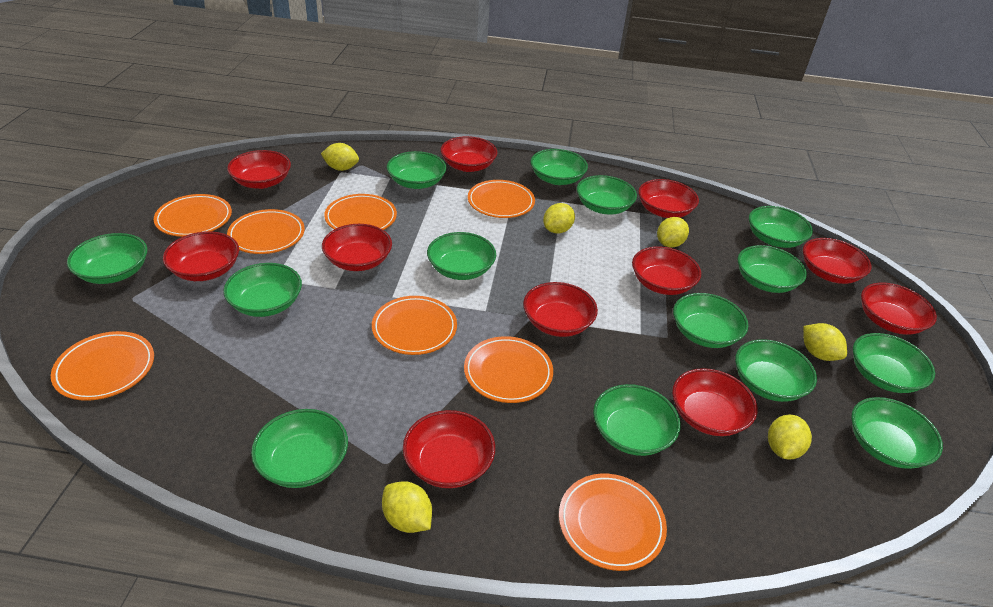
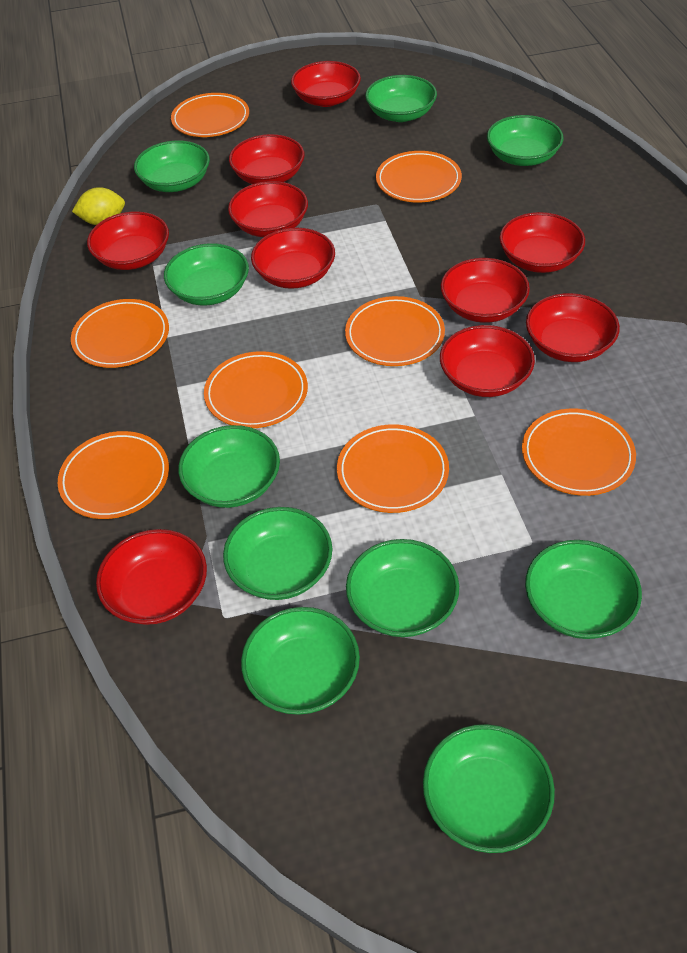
green bowl: [67,233,147,284] [223,263,302,317] [251,409,348,488] [387,151,446,189] [427,232,496,280] [531,149,588,185] [577,175,637,215] [593,384,680,456] [673,293,749,348] [735,339,817,402] [737,245,807,293] [749,206,813,248] [851,397,943,469] [853,333,935,393] = 14 -> [134,140,210,192] [164,243,249,306] [178,425,280,508] [223,507,332,600] [241,607,360,715] [346,539,459,637] [365,75,437,122] [423,724,555,853] [487,115,563,166] [525,540,642,639] = 10
red bowl: [163,231,239,281] [227,150,291,189] [322,224,392,271] [403,410,495,488] [440,136,498,172] [523,282,598,337] [632,246,701,295] [638,179,699,218] [672,368,758,436] [803,238,872,284] [861,283,937,335] = 11 -> [87,211,169,270] [96,529,207,625] [228,181,308,237] [229,134,304,184] [251,228,335,289] [291,61,361,107] [440,325,535,397] [441,258,530,323] [499,212,585,273] [526,293,620,362] = 10
yellow lemon: [321,143,359,171] [382,481,432,533] [543,203,575,234] [657,217,689,248] [768,414,812,459] [803,323,847,361] = 6 -> [72,187,125,225] = 1

